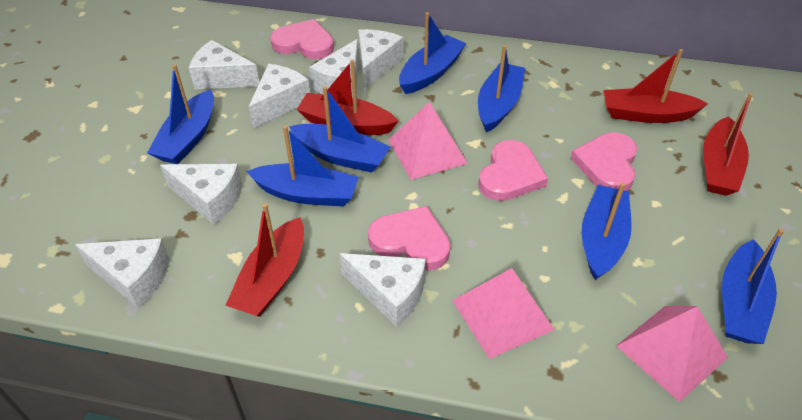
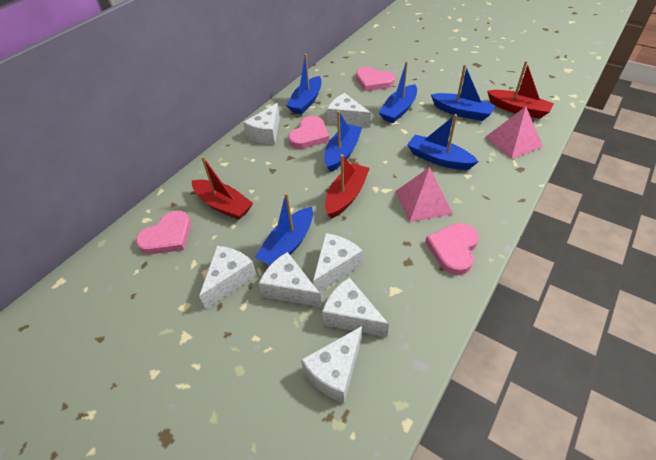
blue boat: [147,64,214,164] [246,126,359,206] [289,86,390,173] [399,12,467,94] [478,45,525,133] [582,183,632,280] [722,228,784,344] = 7 -> [255,193,313,265] [286,54,322,115] [324,111,362,172] [379,61,417,123] [407,114,479,170] [431,64,496,121] = 6
pink pyramid: [388,102,468,180] [452,268,555,359] [617,306,728,402] = 3 -> [396,167,453,222] [485,107,543,159] = 2
red boat: [225,203,304,317] [296,60,399,135] [604,49,708,123] [703,93,753,196] = 4 -> [192,156,253,220] [325,154,370,219] [487,61,554,119] = 3

